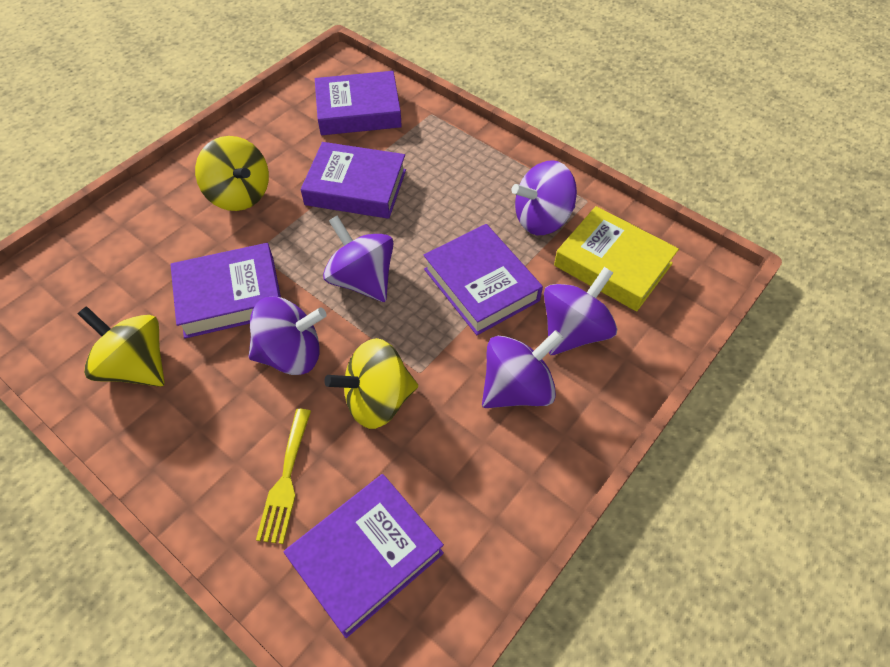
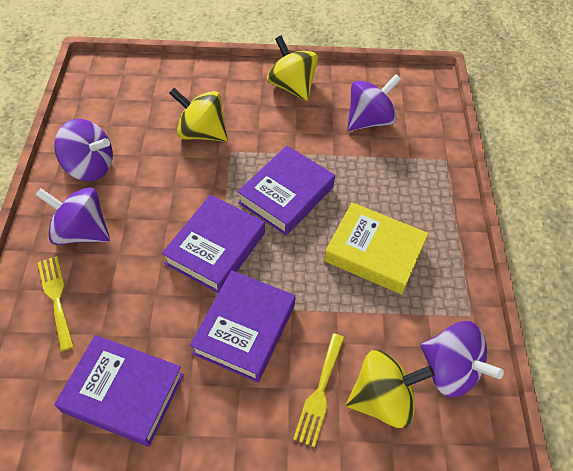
purple book: [170,243,281,338] [284,474,444,638] [301,142,406,219] [315,71,402,135] [423,224,543,335] = 5 -> [54,335,184,447] [162,195,265,293] [190,270,295,382] [237,146,335,236] = 4
purple spinning top: [249,297,326,375] [323,215,394,302] [482,330,563,408] [511,160,577,235] [544,267,617,355] = 5 -> [35,187,110,245] [54,119,113,181] [347,74,401,131] [421,321,504,397] = 4
yellow fork: [256,409,311,544] = 1 -> [38,256,74,351] [293,333,344,447] = 2

